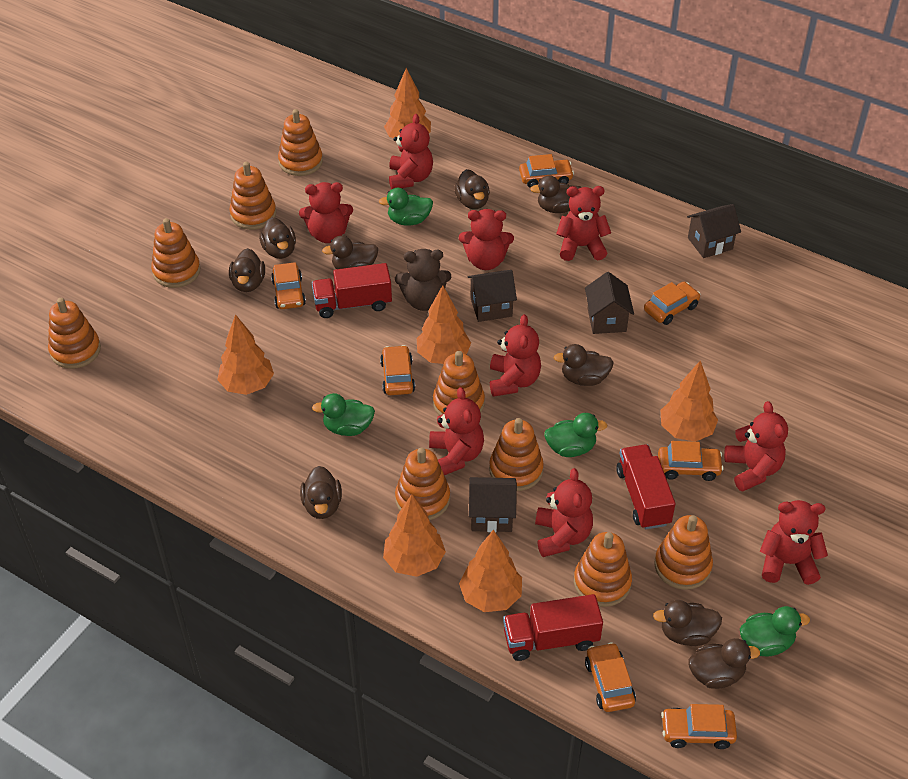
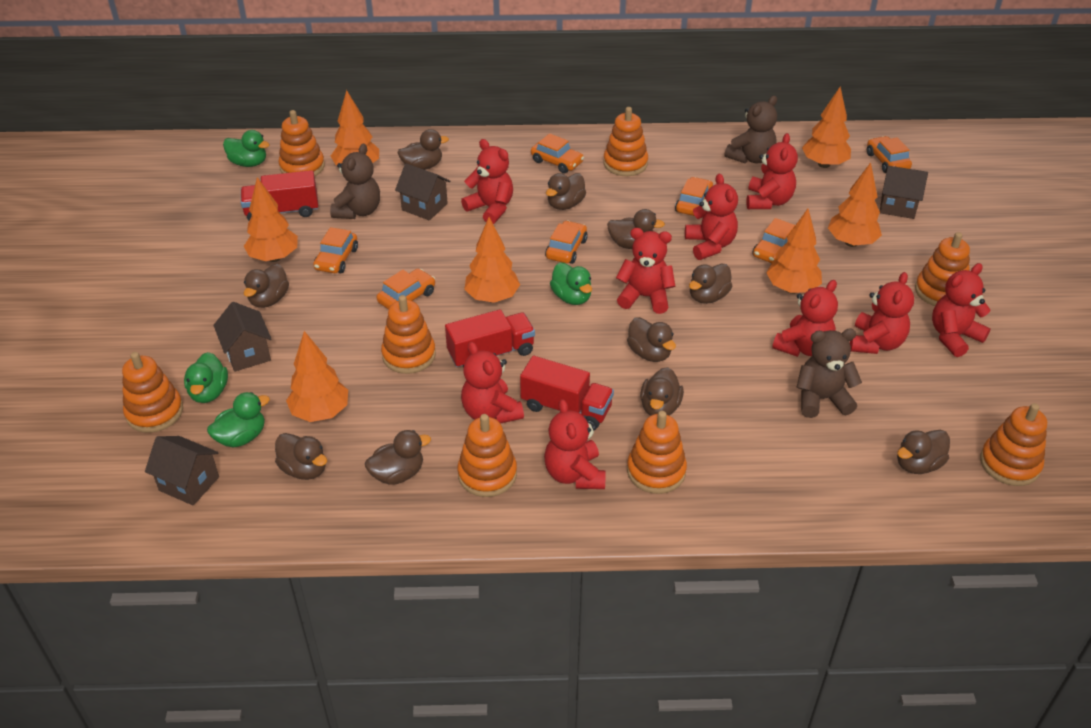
brown duck: [229,248,265,292] [259,217,296,259] [300,466,342,519] [322,236,378,269] [454,169,490,209] [530,175,582,213] [554,344,614,386] [653,600,722,646] [688,638,760,689] = 9 -> [244,264,289,308] [275,433,327,480] [365,430,431,485] [398,129,449,170] [546,173,586,210] [607,209,665,249] [627,317,676,362] [640,367,684,416] [689,263,732,304] [897,430,950,474] = 10
brown teddy bear: [395,249,451,311] = 1 -> [330,144,380,219] [724,96,777,164] [796,329,862,418] = 3
orange stacking toy: [48,298,101,369] [151,218,200,288] [230,162,276,230] [278,109,323,176] [395,447,450,520] [433,351,485,416] [489,418,544,491] [574,532,632,607] [654,515,713,590] = 9 -> [122,352,183,433] [278,110,325,176] [381,295,436,374] [457,414,517,497] [603,107,648,176] [627,411,687,494] [915,232,970,306] [980,403,1047,486] = 8
orange tree: [217,314,274,395] [383,494,446,577] [384,68,431,138] [417,285,471,364] [459,530,522,612] [661,361,718,442] = 6 -> [244,177,298,262] [286,331,348,422] [331,90,379,165] [464,217,520,303] [766,209,822,294] [802,87,851,168] [828,163,882,247] = 7

